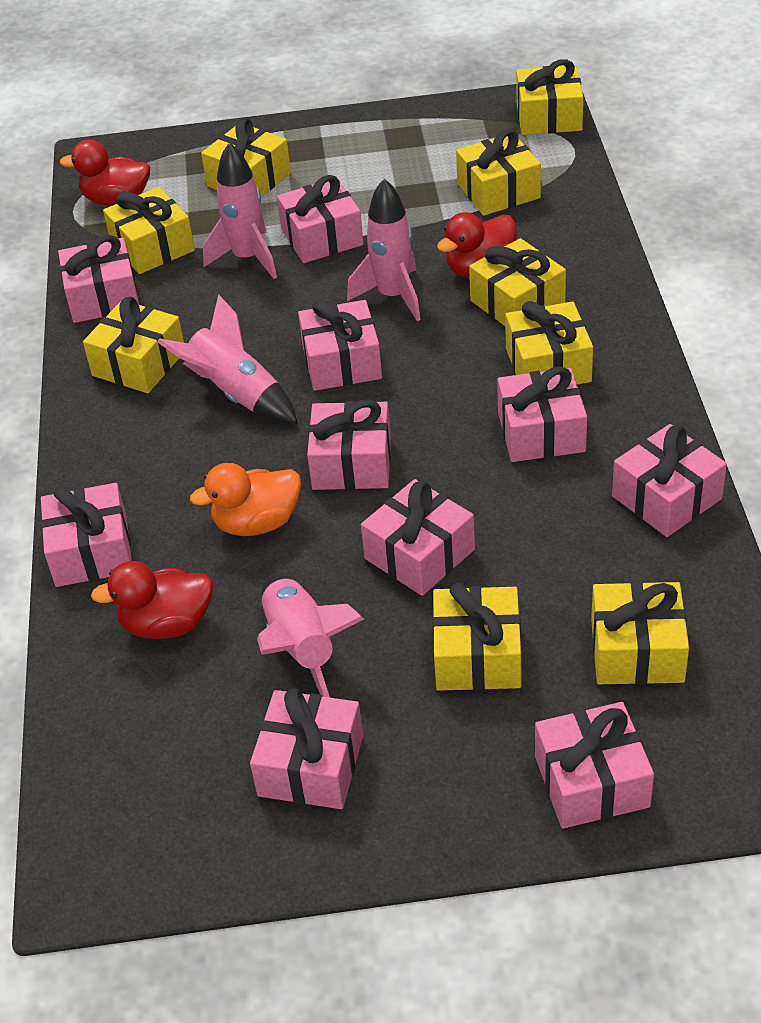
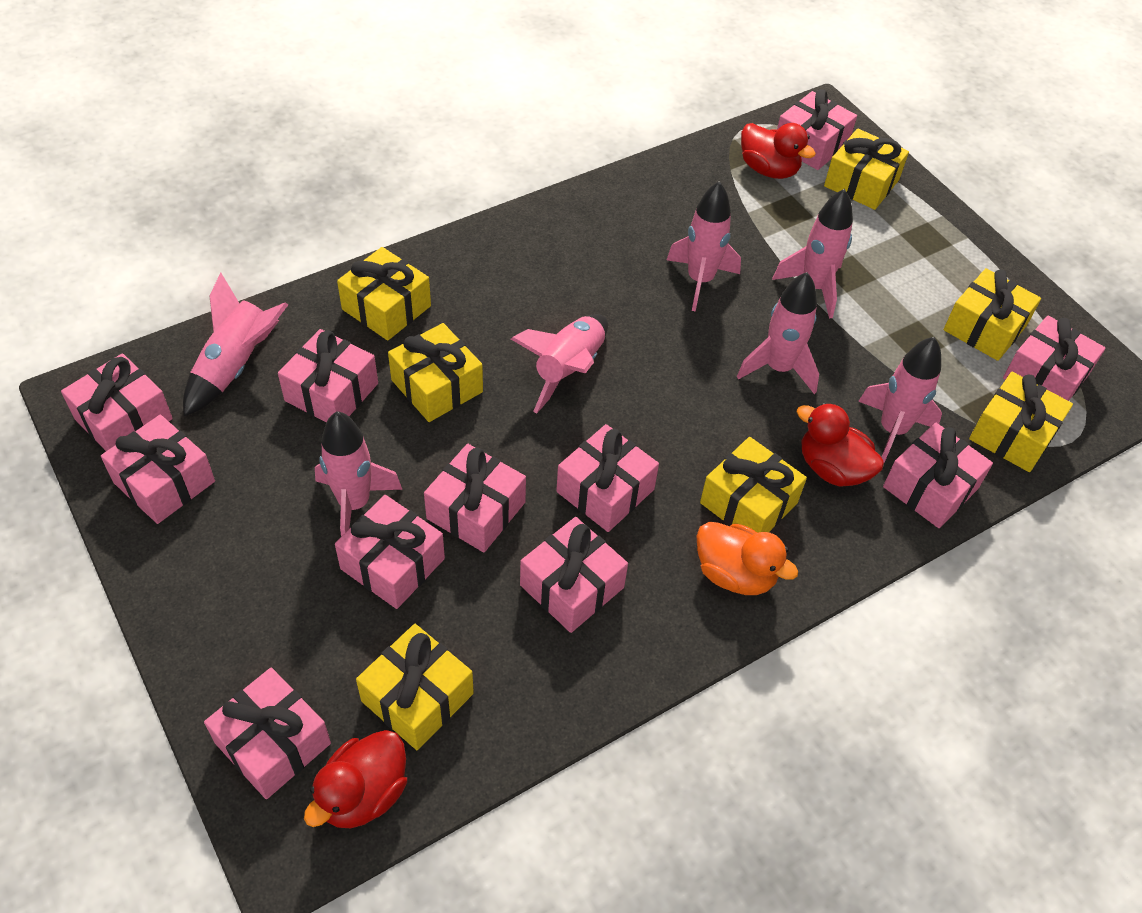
pink gift: [41,483,132,587] [58,235,139,323] [250,688,363,809] [277,175,364,263] [298,299,382,391] [307,399,391,490] [361,479,475,596] [497,366,587,462] [535,702,654,829] [612,424,727,537] = 10 -> [61,353,173,451] [101,415,215,524] [204,668,331,799] [278,329,378,423] [335,495,445,609] [424,444,526,552] [520,517,628,633] [556,424,659,532] [777,89,857,170] [883,423,993,528] [1003,315,1106,401] = 11
pink rocket: [157,294,298,424] [203,142,277,279] [257,574,364,698] [347,178,421,321] = 4 -> [183,273,288,416] [315,411,403,537] [511,314,608,413] [667,181,741,312] [737,272,819,394] [772,189,853,318] [858,337,942,463] = 7
yellow gift: [83,297,184,393] [103,187,195,274] [201,118,291,197] [432,583,521,691] [456,129,541,216] [469,238,566,327] [505,301,593,384] [516,59,583,135] [591,582,689,685] = 9 -> [337,247,431,340] [356,624,474,750] [388,323,483,422] [700,437,807,533] [824,128,909,210] [944,268,1041,361] [969,372,1073,472] = 7

